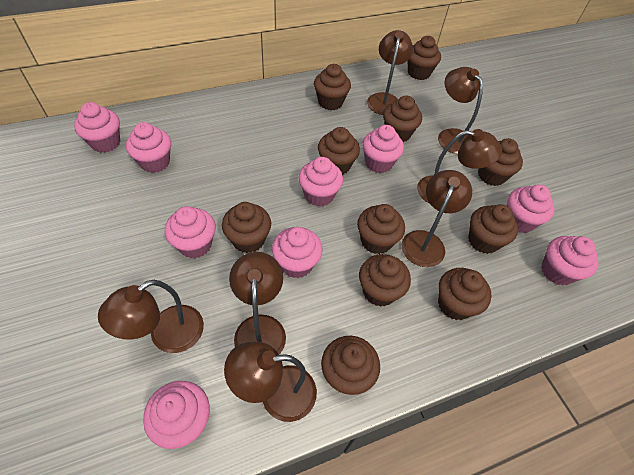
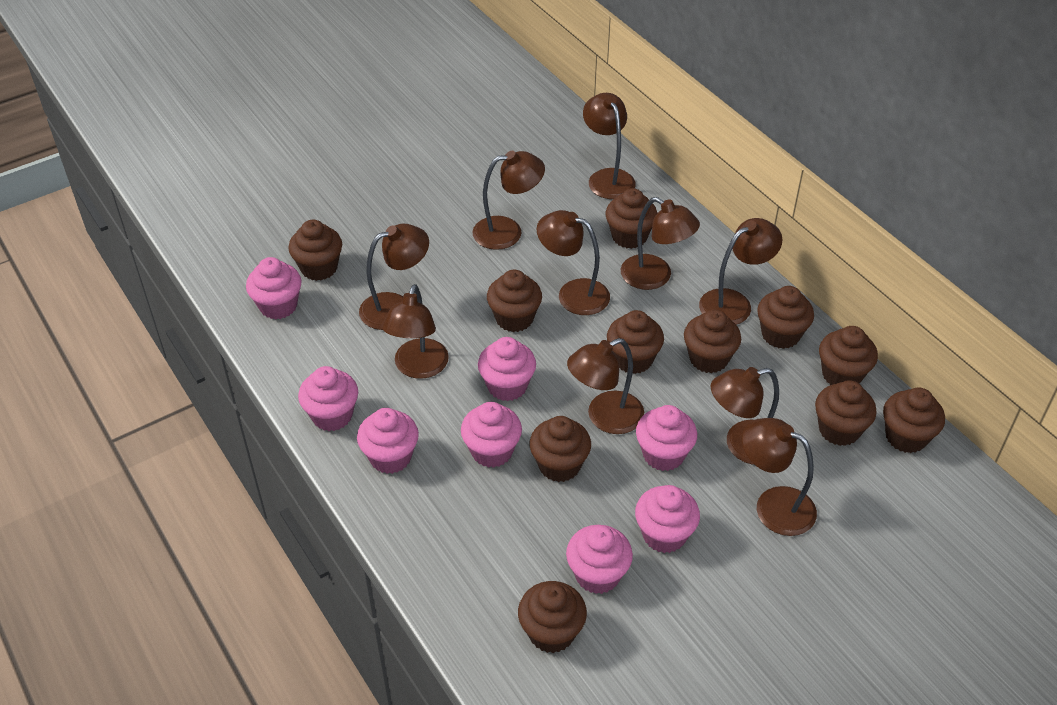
brown lamp: [98,280,204,353] [224,342,317,422] [229,252,286,355] [367,30,413,115] [401,170,472,267] [417,129,502,204] [438,67,483,154] = 7 -> [359,224,429,330] [382,284,449,379] [473,151,545,250] [537,210,610,315] [567,338,644,434] [583,93,636,199] [621,197,700,290] [699,218,782,325] [711,367,779,465] [742,418,817,536] = 10
pink cupcake: [74,102,120,153] [126,122,171,173] [143,381,210,449] [165,206,216,258] [272,227,322,278] [299,157,343,206] [362,125,404,173] [507,184,555,233] [541,236,598,286] = 9 -> [246,257,302,320] [298,366,358,431] [357,408,419,474] [461,402,522,468] [478,337,536,401] [566,525,633,594] [635,485,700,553] [636,405,697,471] = 8

